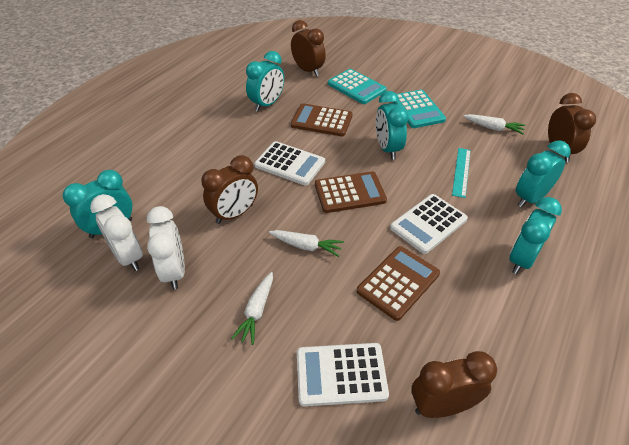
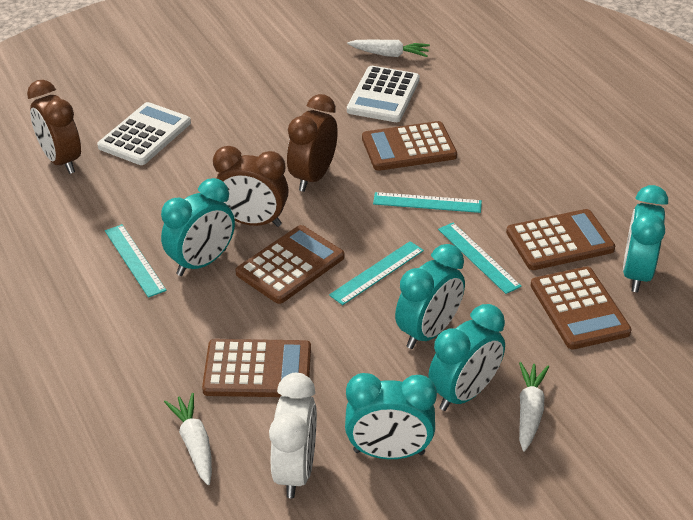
brown calculator: [291,103,353,137] [315,171,387,213] [357,246,440,321] = 3 -> [202,339,311,397] [235,225,344,304] [362,121,457,171] [506,209,615,270] [530,267,632,350] = 5
brown clock: [201,155,258,224] [291,20,326,77] [411,351,497,418] [548,93,596,162] = 4 -> [27,80,81,174] [213,146,289,227] [287,94,338,192] = 3
turquoise calculator: [328,69,387,104] [393,90,446,128] = 2 -> none = 0
turquoise ruler: [452,148,471,198] = 1 -> [105,224,167,298] [329,241,424,305] [373,192,482,213] [438,223,522,294] = 4
white calculator: [254,141,325,185] [297,343,389,406] [390,194,468,254] = 3 -> [97,102,191,165] [347,66,420,122] = 2
white clock: [90,194,143,271] [147,206,185,290] = 2 -> [269,373,317,498] = 1

